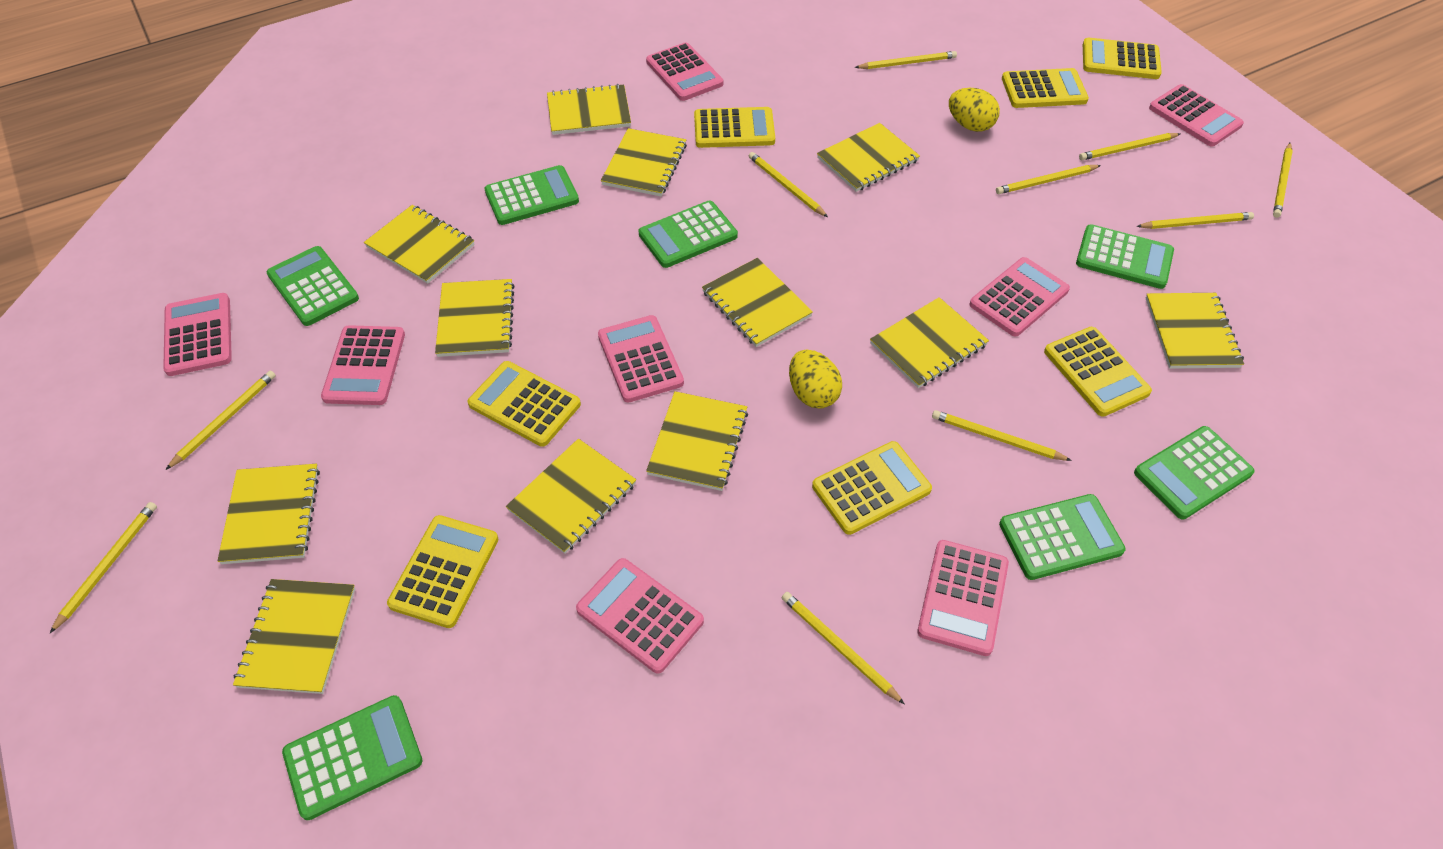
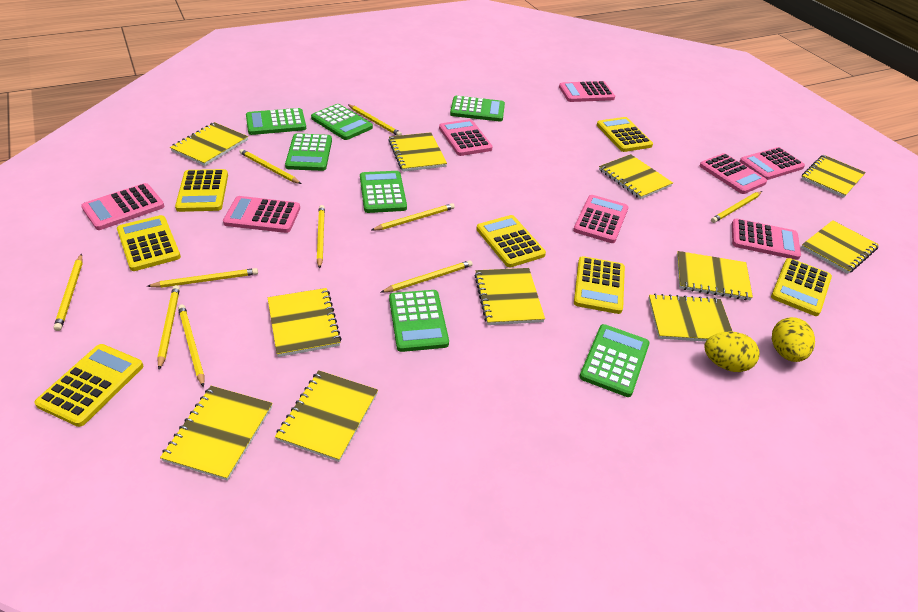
yellow notebook: [217,464,320,564] [233,579,355,694] [364,205,475,284] [435,279,514,357] [506,439,636,554] [547,84,631,135] [601,128,687,196] [646,391,748,491] [702,258,813,347] [817,123,920,192] [870,297,989,388] [1146,293,1244,369] = 12 -> [160,386,273,481] [170,122,248,166] [268,288,342,357] [275,370,378,462] [388,132,447,172] [474,268,545,325] [599,154,673,199] [648,294,733,342] [677,251,753,300] [801,155,866,198] [801,220,879,274] = 11

